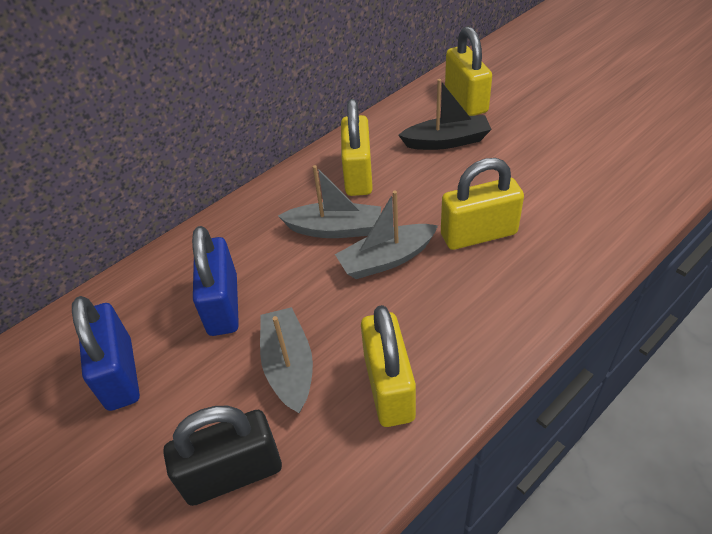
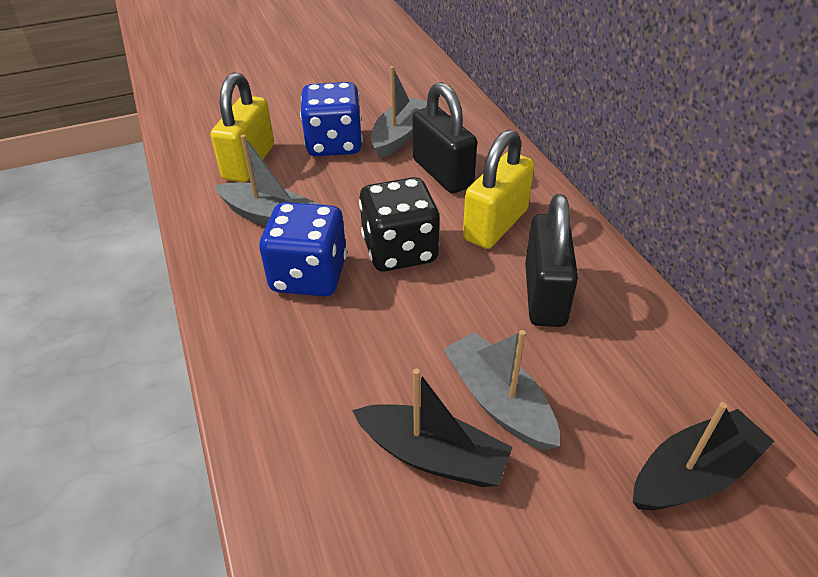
black boat: [398,79,492,150] = 1 -> [352,369,513,487] [633,402,775,510] = 2
black dice: none = 0 -> [359,177,439,271] = 1
black padlock: [163,406,282,506] = 1 -> [412,82,477,193] [525,194,578,327] = 2
blue dice: none = 0 -> [259,202,347,297] [300,82,363,156] = 2
blue padlock: [72,296,140,411] [192,226,239,336] = 2 -> none = 0
yellow padlock: [341,99,373,196] [361,305,416,427] [441,158,524,250] [445,26,492,116] = 4 -> [211,72,274,182] [463,129,534,249] = 2

